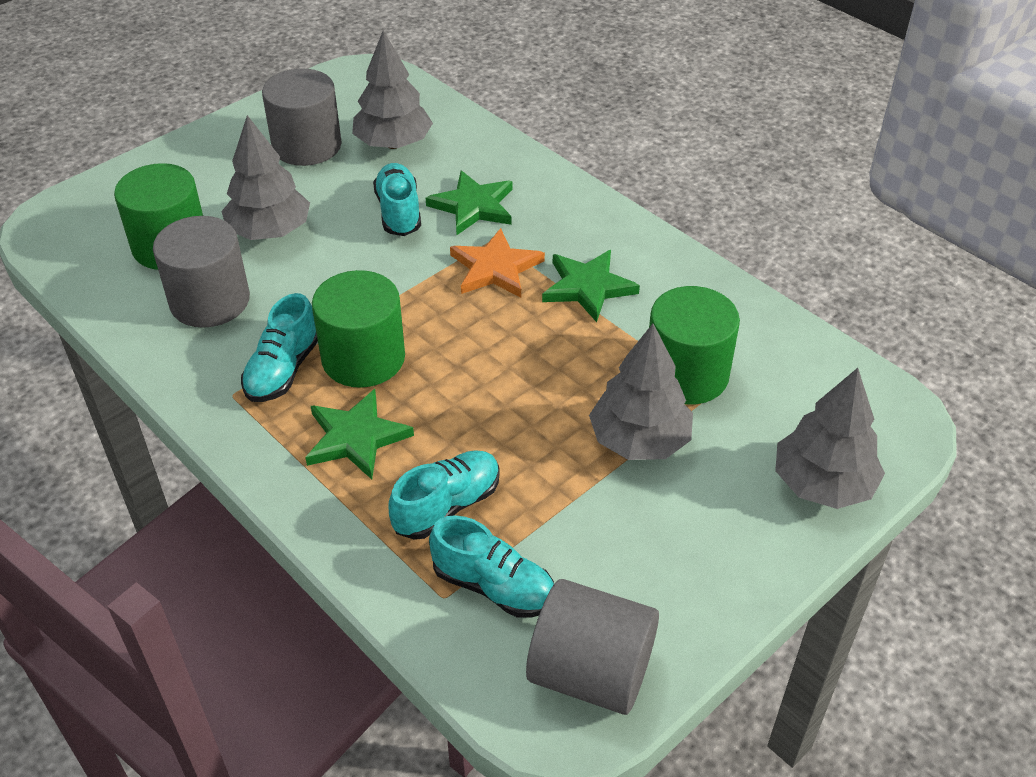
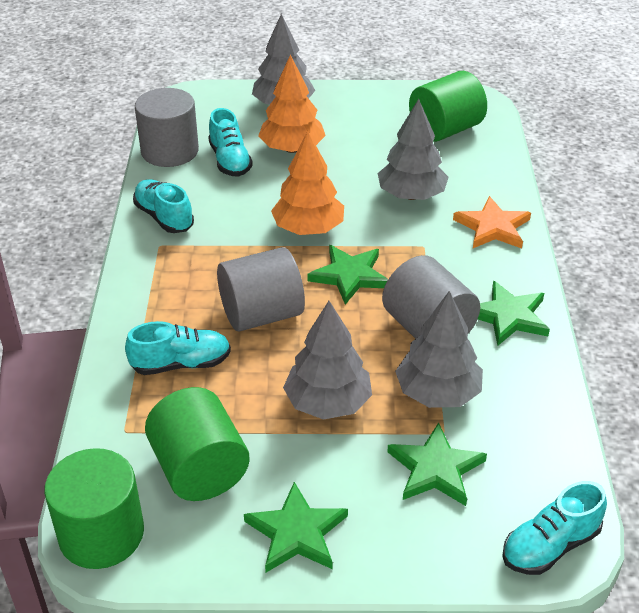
green star: [305,389,414,480] [426,171,513,235] [542,250,640,322] = 3 -> [244,482,348,572] [308,245,388,305] [387,422,487,506] [478,281,550,346] = 4
orange tree: none = 0 -> [258,55,326,153] [271,131,344,235] = 2

